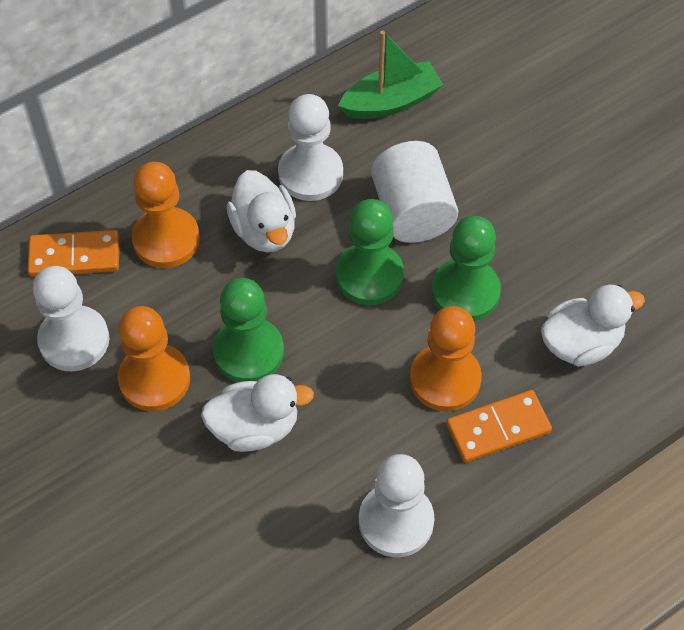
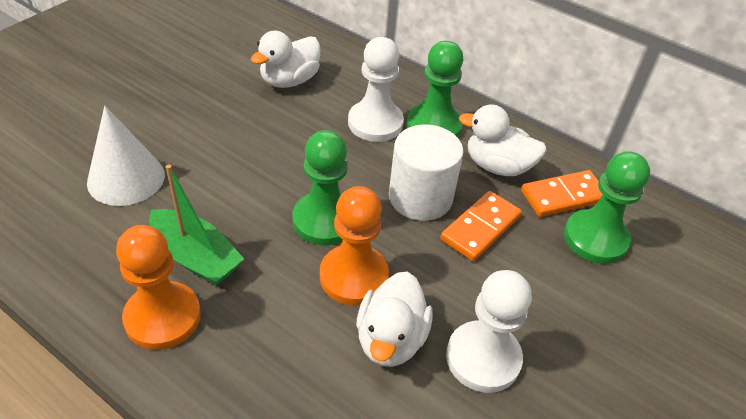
orange pawn: [118,306,190,411] [132,162,200,268] [410,306,482,412] = 3 -> [116,225,201,350] [320,186,389,305] = 2
white cone: none = 0 -> [87,106,165,206] = 1
white pawn: [33,266,109,371] [278,94,343,201] [359,454,435,557] = 3 -> [348,37,404,142] [446,270,532,393] = 2

